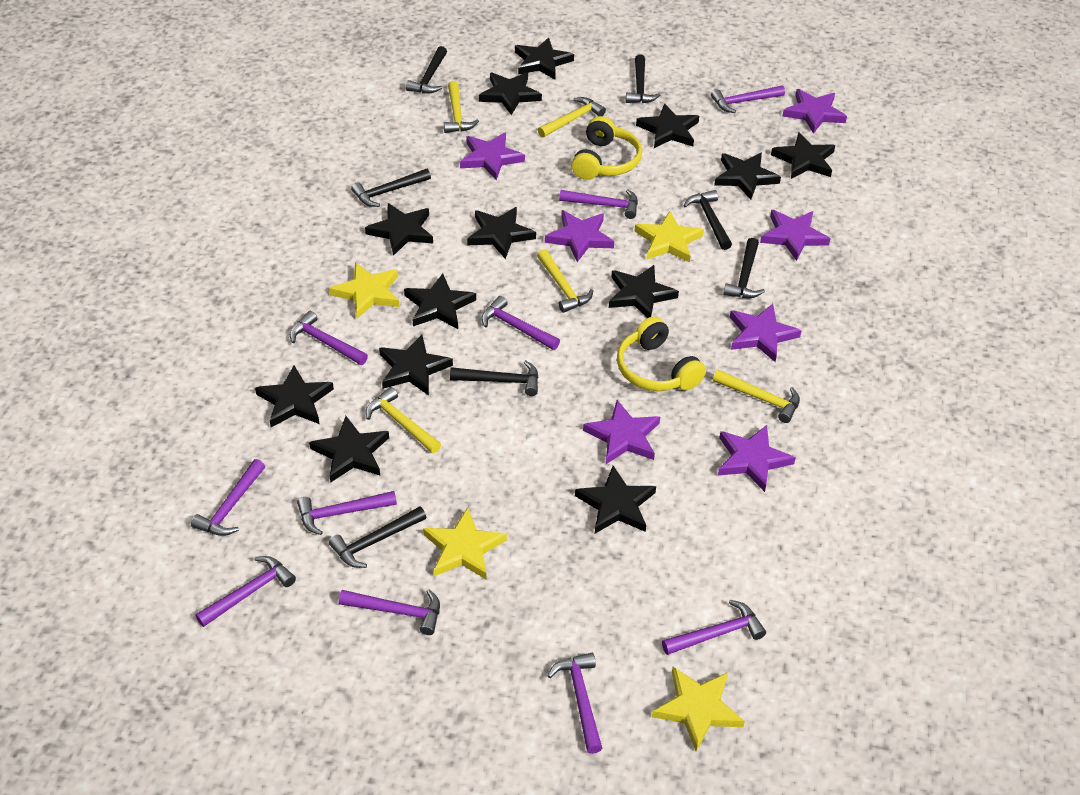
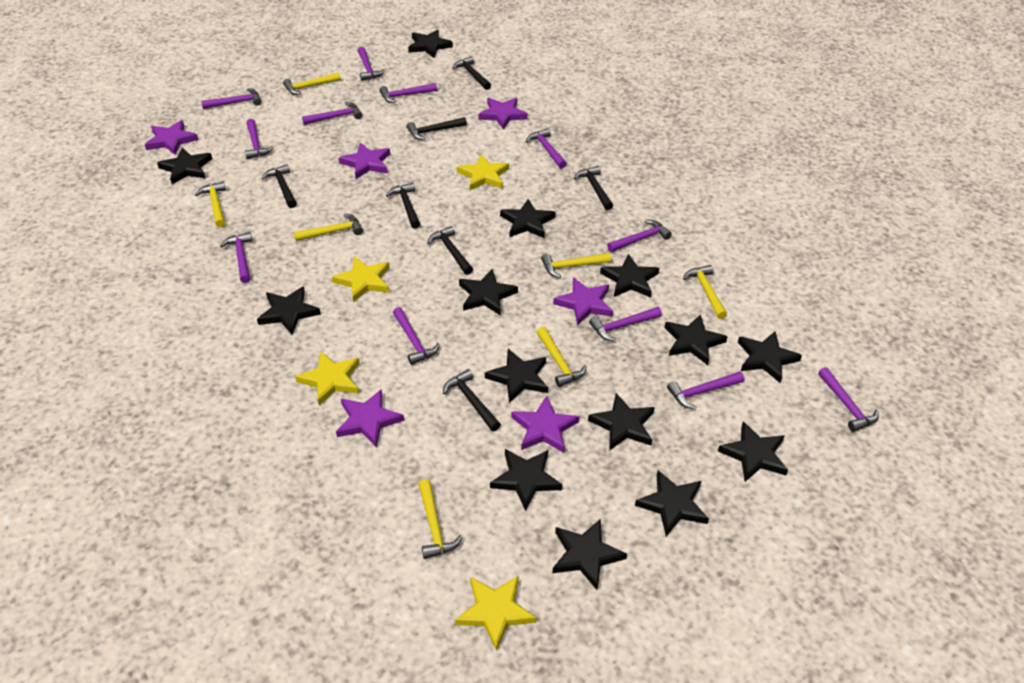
black star: [255,366,334,427] [309,416,389,483] [365,203,433,256] [379,335,453,396] [404,274,476,329] [467,207,536,259] [479,72,542,115] [515,38,574,80] [575,466,656,533] [609,265,679,318] [636,103,699,148] [714,153,781,200] [771,132,835,179] = 13 -> [157,148,212,184] [257,286,321,335] [408,30,453,58] [459,269,518,316] [485,349,548,403] [490,449,563,511] [500,199,556,238] [552,519,627,590] [588,393,655,450] [600,254,659,297] [635,470,709,536] [665,314,727,365] [718,421,788,482] [738,331,802,383] = 14
purple hammer: [191,459,265,536] [195,556,296,627] [290,311,368,365] [297,491,397,535] [339,589,440,635] [481,296,560,350] [547,653,602,754] [559,189,638,219] [662,600,766,655] [711,85,785,113] = 10 -> [201,88,261,109] [220,232,253,283] [245,119,274,159] [302,102,362,125] [358,47,385,81] [379,83,437,103] [393,307,440,365] [526,128,567,169] [589,307,662,342] [607,220,672,252] [667,371,744,410] [818,367,879,432] = 12
purple star: [460,132,525,180] [545,210,614,262] [583,400,660,464] [718,425,796,492] [730,304,802,362] [760,210,830,261] [783,89,847,134] = 7 -> [145,120,199,155] [336,389,404,448] [339,143,390,179] [478,98,528,130] [511,396,579,453] [553,278,613,325] = 6
yellow hammer: [366,387,441,453] [444,81,479,133] [537,249,593,313] [538,97,606,138] [713,370,800,423] = 5 -> [195,181,226,227] [283,72,341,95] [294,214,363,241] [418,479,462,559] [537,327,587,387] [541,253,611,278] [683,265,727,319] = 7
yellow headphones: [571,116,642,180] [617,316,706,391] = 2 -> none = 0

